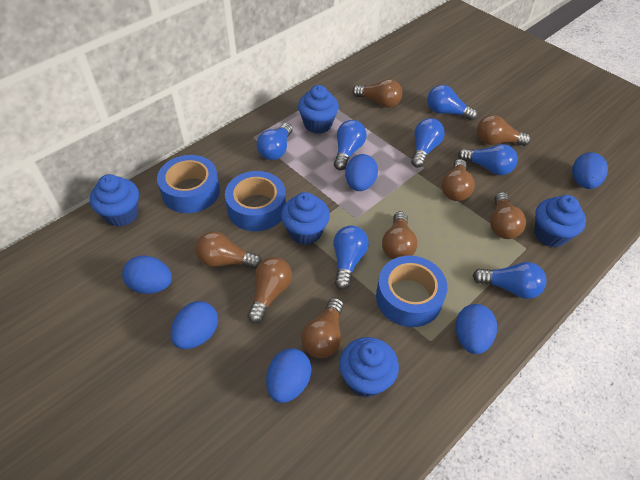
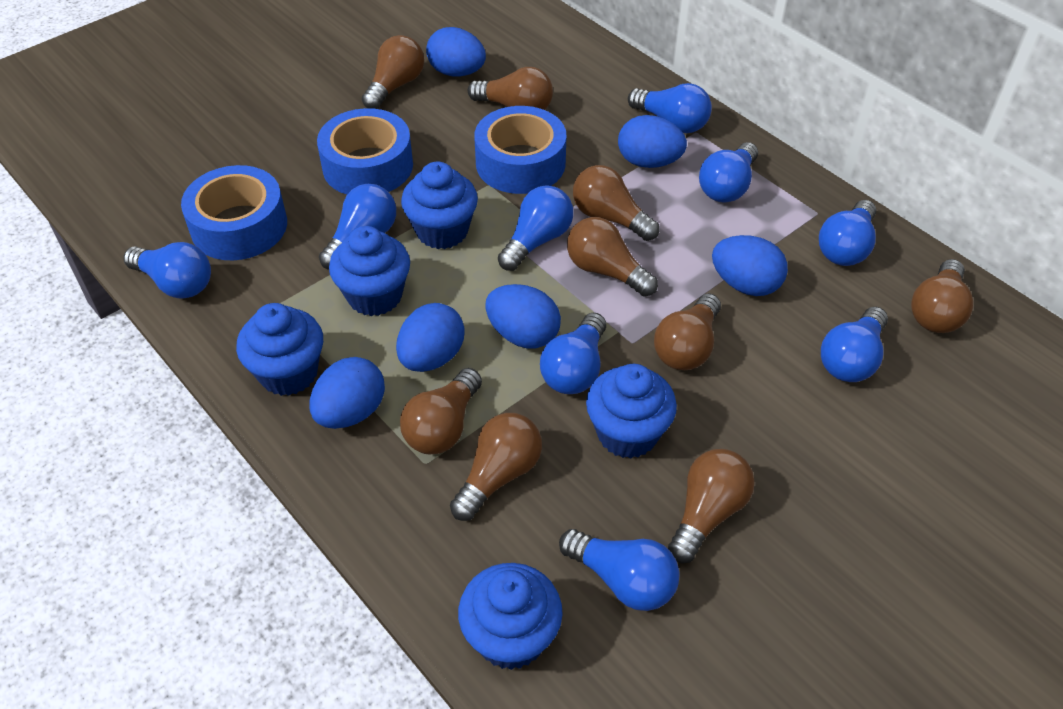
blue light bulb: [256,123,293,160] [334,120,367,170] [334,226,369,289] [411,118,445,168] [427,85,478,121] [458,144,518,175] [472,262,547,299] = 7 -> [123,242,211,299] [319,184,396,270] [498,185,573,271] [540,313,606,394] [559,529,680,611] [628,83,712,133] [699,142,758,203] [819,200,876,266] [821,307,888,382] = 9
brown light bulb: [195,231,262,269] [247,257,292,323] [301,297,343,358] [352,79,403,108] [382,211,417,259] [442,159,475,201] [477,115,531,146] [490,192,526,239] = 8 -> [362,35,424,109] [400,368,482,454] [450,413,542,521] [468,67,553,110] [567,217,658,297] [573,165,659,241] [654,293,721,370] [668,449,755,563] [911,259,973,333] = 9

